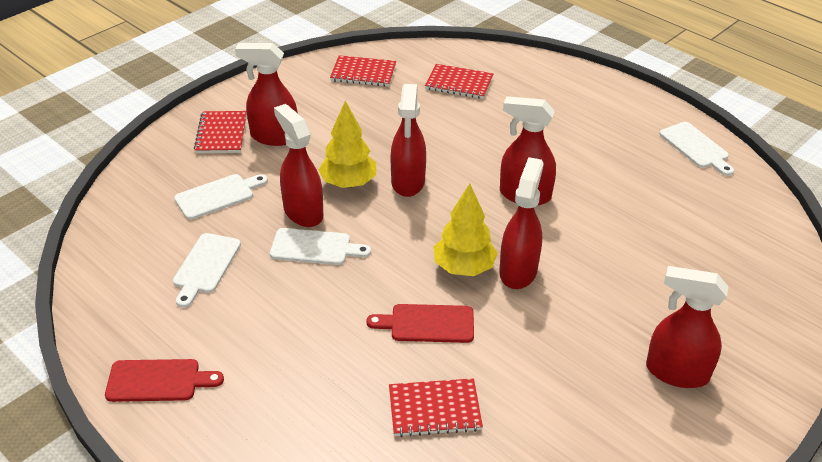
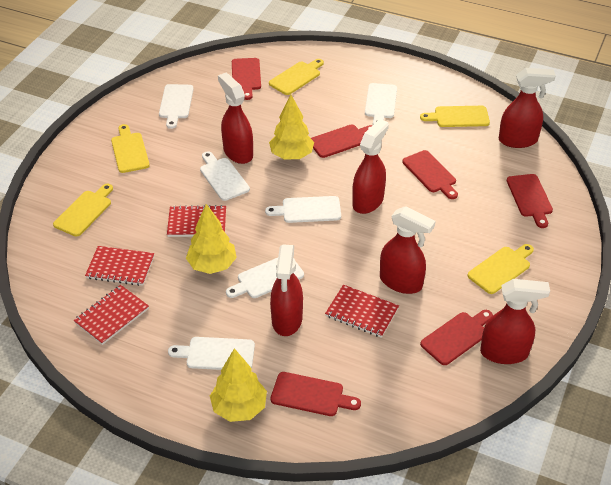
red cutting board: [105,359,224,402] [366,304,474,343] = 2 -> [232,58,261,100] [271,372,361,416] [311,124,372,158] [402,150,458,199] [420,310,493,365] [507,174,553,228] = 6
white cutting board: [173,233,241,308] [174,174,268,220] [270,228,371,265] [660,122,734,176] = 4 -> [159,84,194,129] [168,337,255,370] [200,151,250,201] [226,258,304,298] [265,196,341,223] [365,83,397,124] = 6
yellow cutting board: none = 0 -> [53,184,113,236] [111,124,150,173] [269,59,324,95] [420,106,490,127] [467,244,534,294] = 5
yellow tree: [318,101,376,188] [434,184,498,276] = 2 -> [186,204,237,274] [210,348,267,422] [269,95,314,159] = 3

